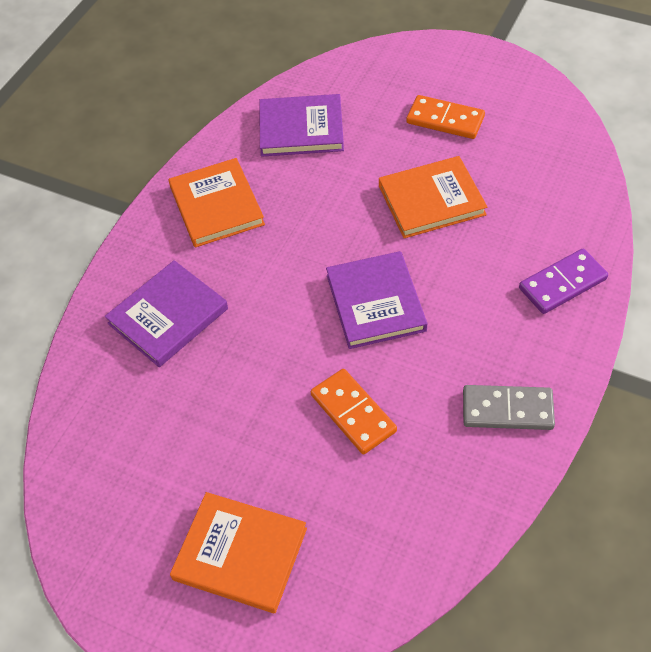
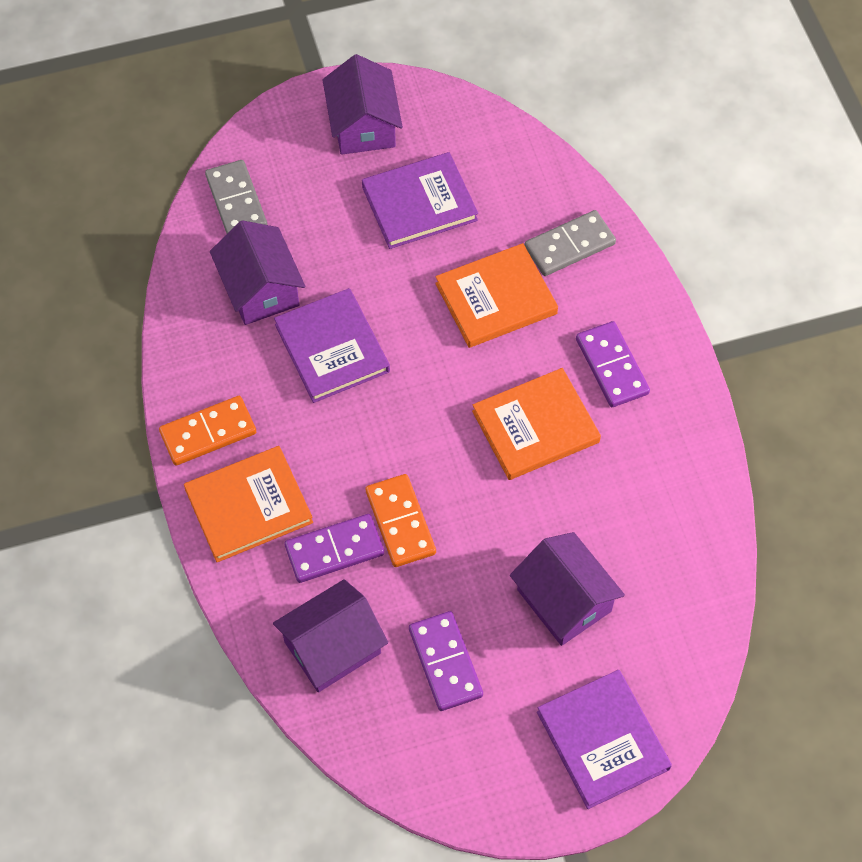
grey domino: [463,385,555,430] = 1 -> [205,160,267,234] [524,210,616,276] = 2
purple domino: [519,249,608,314] = 1 -> [284,514,384,583] [409,611,483,711] [576,321,650,407] = 3
purple house: none = 0 -> [210,220,305,325] [273,579,388,692] [323,54,403,155] [510,532,625,646] = 4

